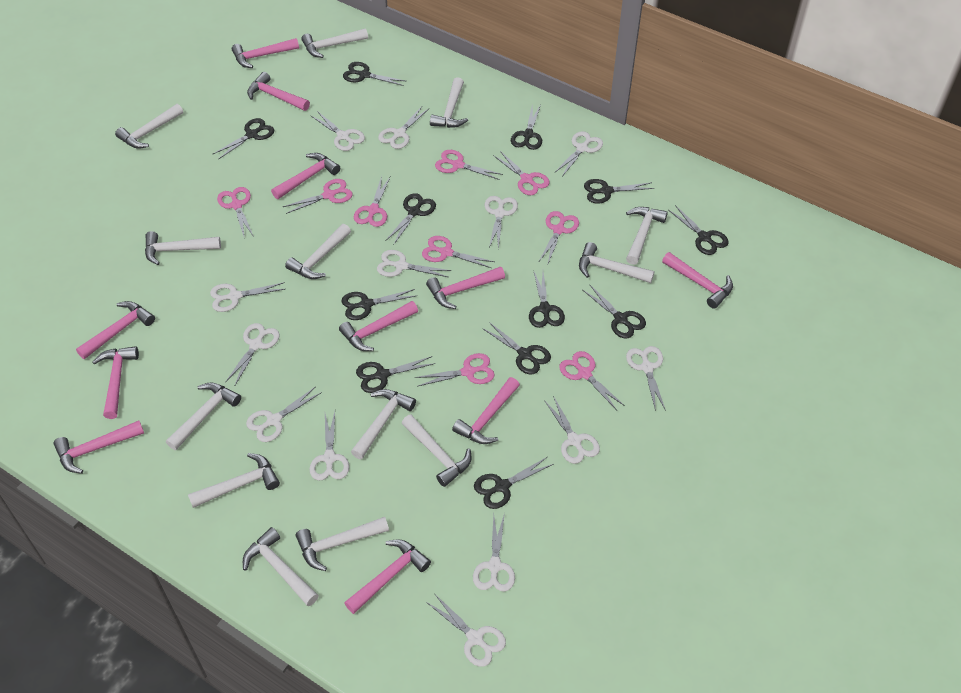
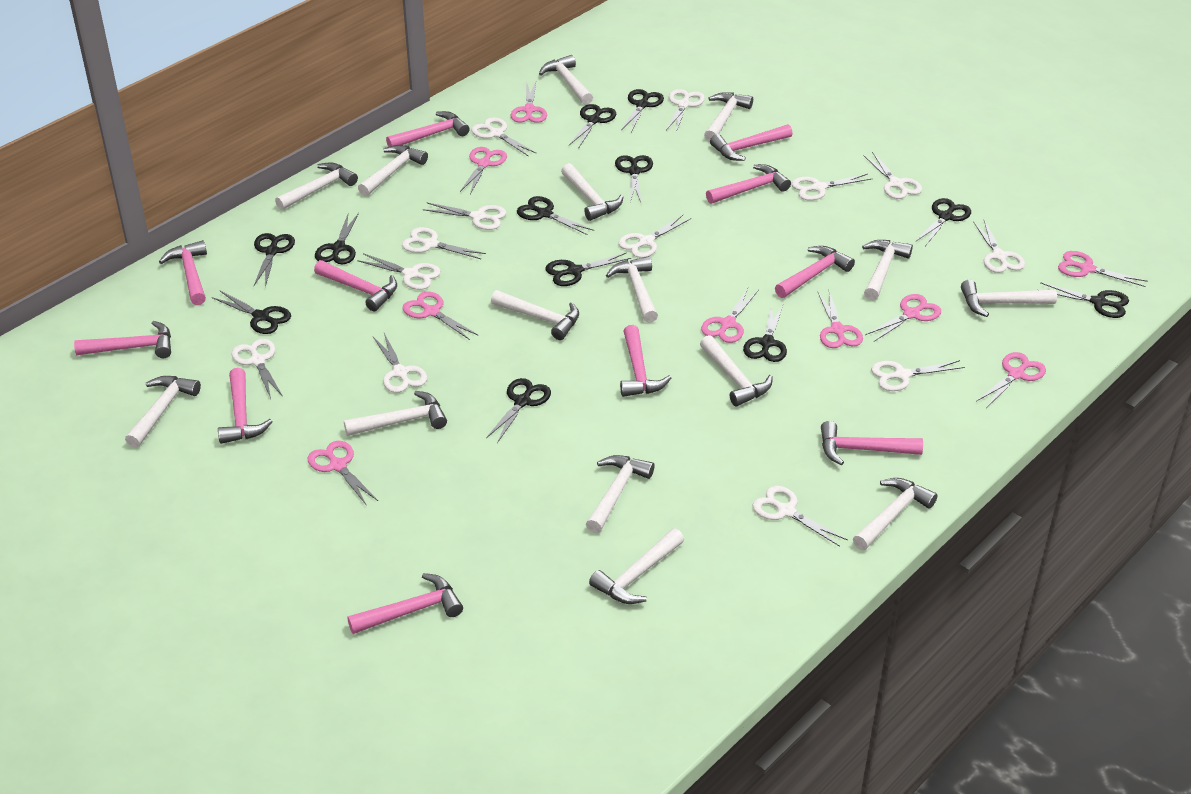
white hammer: [115,104,183,149] [145,231,221,265] [166,383,241,450] [188,453,280,508] [243,527,319,606] [285,224,351,279] [296,517,389,571] [301,28,368,58] [351,389,416,459] [402,414,471,487] [430,77,468,128] [579,242,654,283] [626,207,668,265] = 13 -> [125,376,201,448] [275,162,358,210] [344,391,447,436] [358,145,428,196] [491,290,579,340] [539,55,593,105] [561,163,624,221] [586,455,654,533] [589,528,684,604] [606,256,658,323] [700,335,773,407] [704,92,753,142] [853,478,938,550] [862,240,913,300] [961,280,1057,317] = 15

